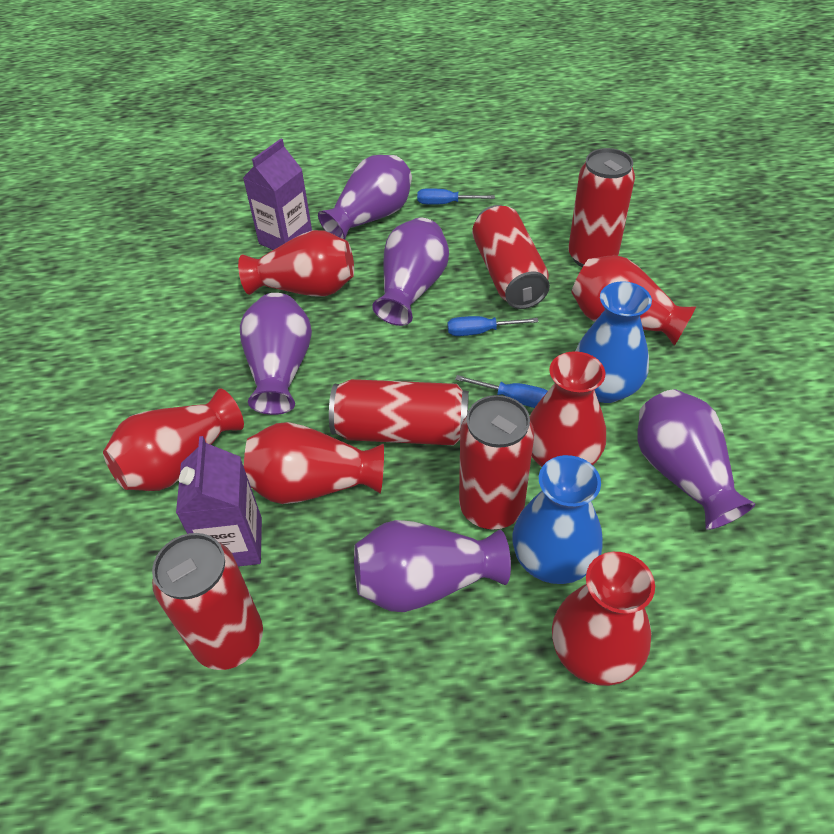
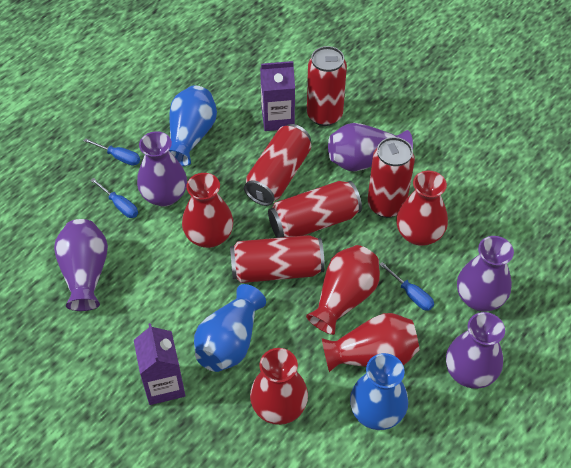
blue vase: [512,455,603,584] [576,281,652,403] = 2 -> [169,85,217,166] [194,284,266,372] [350,353,408,430] = 3
red vase: [103,388,244,491] [238,230,354,297] [244,422,384,504] [530,351,606,467] [552,552,655,686] [571,255,696,346] = 6 -> [182,173,233,248] [250,348,308,425] [306,245,380,335] [322,313,419,372] [396,171,448,246] = 5

